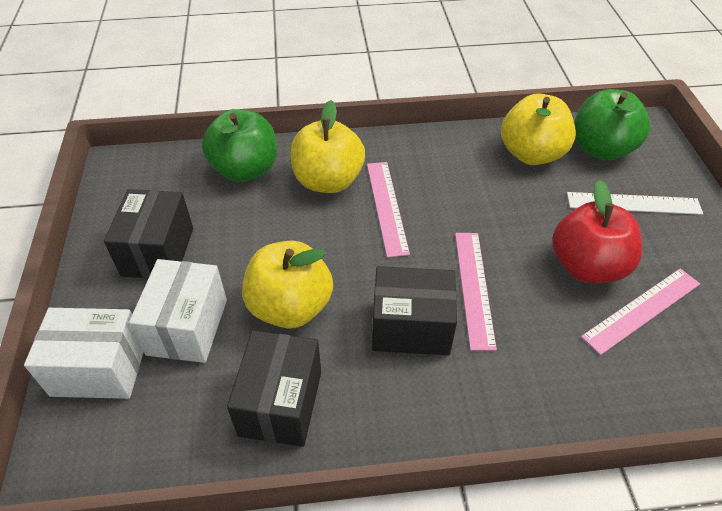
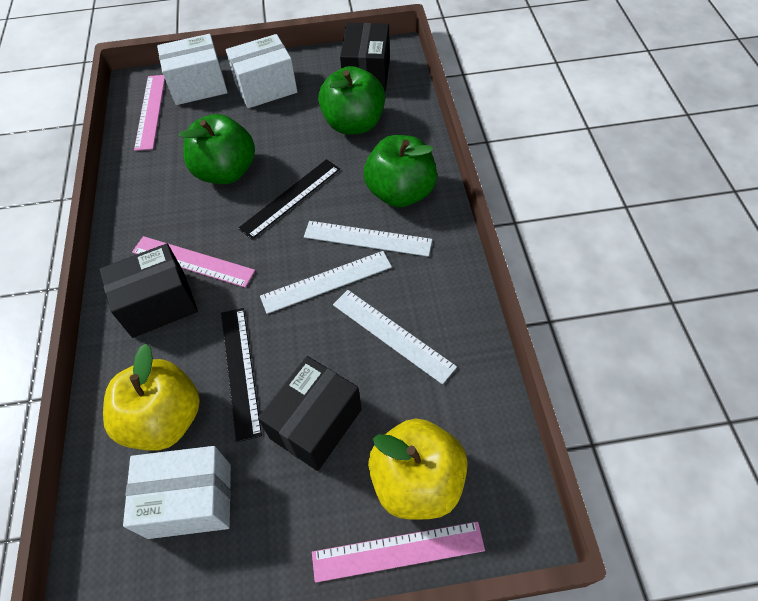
black ruler: none = 0 -> [221,308,262,442] [238,159,340,240] = 2
green apple: [202,109,277,182] [574,89,650,160] = 2 -> [179,114,255,184] [318,66,385,135] [364,135,437,207] = 3
red apple: [552,180,642,283] = 1 -> none = 0
white box: [24,308,143,399] [129,259,227,363] = 2 -> [123,446,231,539] [157,34,228,105] [226,34,297,108] = 3
white ruler: [567,192,703,215] = 1 -> [260,251,392,314] [304,221,432,257] [333,290,457,384] = 3
yellow apple: [242,241,333,329] [290,100,365,193] [501,93,576,165] = 3 -> [103,344,200,451] [368,419,468,520] = 2

